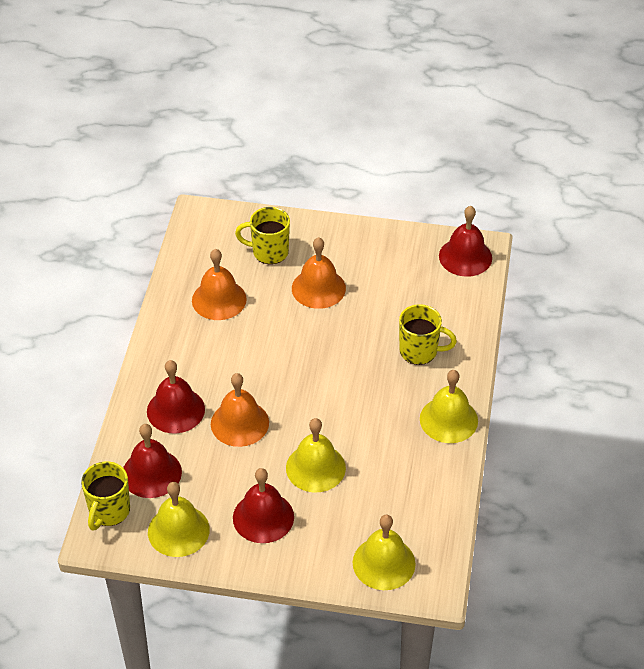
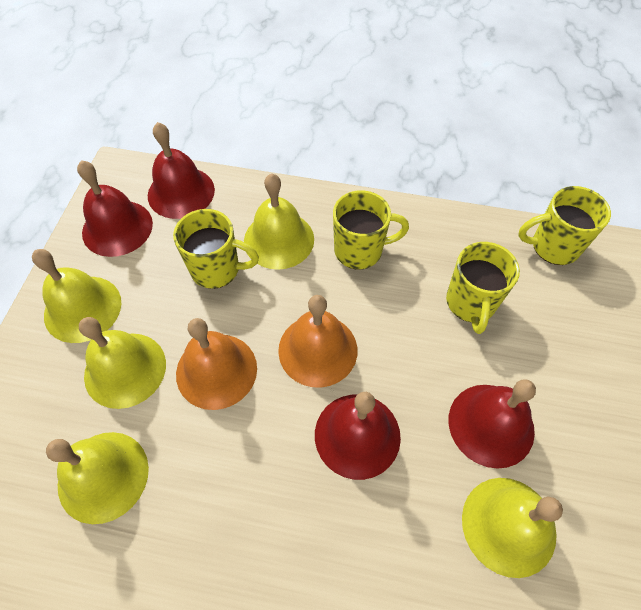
orange bell: [192,249,247,320] [211,373,269,447] [292,237,346,309] = 3 -> [176,318,257,410] [278,295,357,388] = 2
yellow bell: [148,482,210,557] [286,418,346,493] [353,514,416,590] [420,370,478,443] = 4 -> [32,249,121,343] [46,432,149,524] [79,317,166,409] [244,173,314,270] [462,478,563,578] = 5
yellow mug: [81,461,130,530] [235,207,290,264] [399,304,457,365] = 3 -> [173,209,259,289] [333,190,409,270] [446,242,520,334] [518,186,611,265] = 4

